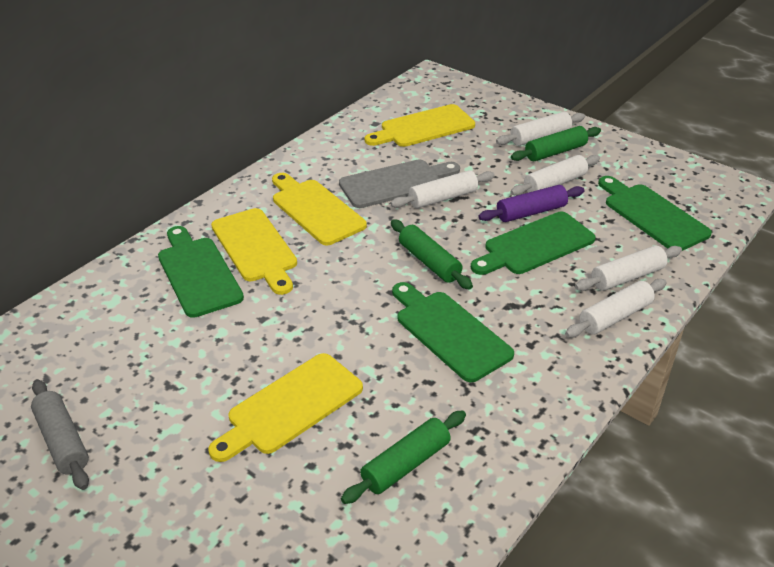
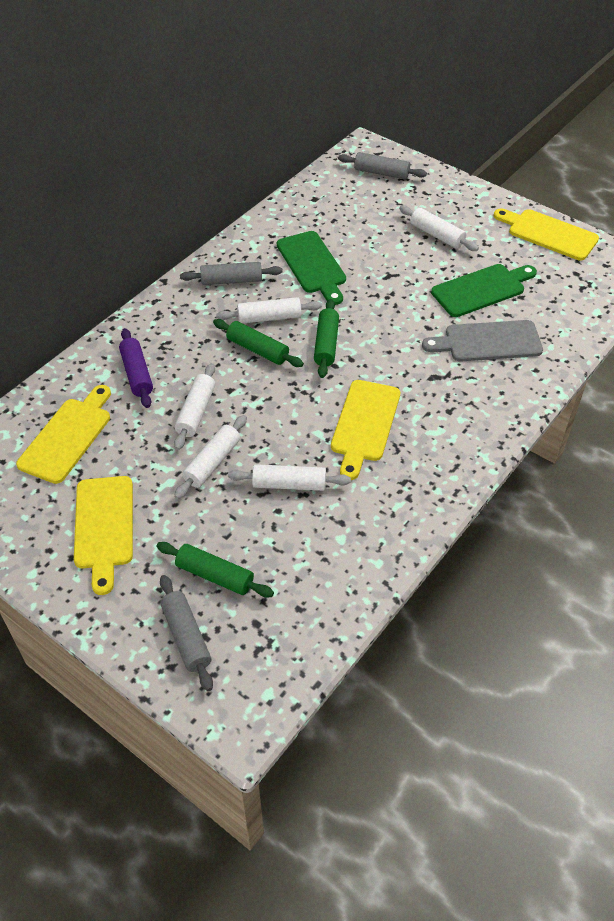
green cutting board: [158,226,244,318] [392,282,514,382] [471,212,596,275] [598,176,712,251] = 4 -> [277,231,346,305] [431,264,537,317] = 2
grey rolling pin: [31,379,89,490] = 1 -> [160,575,213,691] [180,262,282,285] [338,152,427,179] = 3

